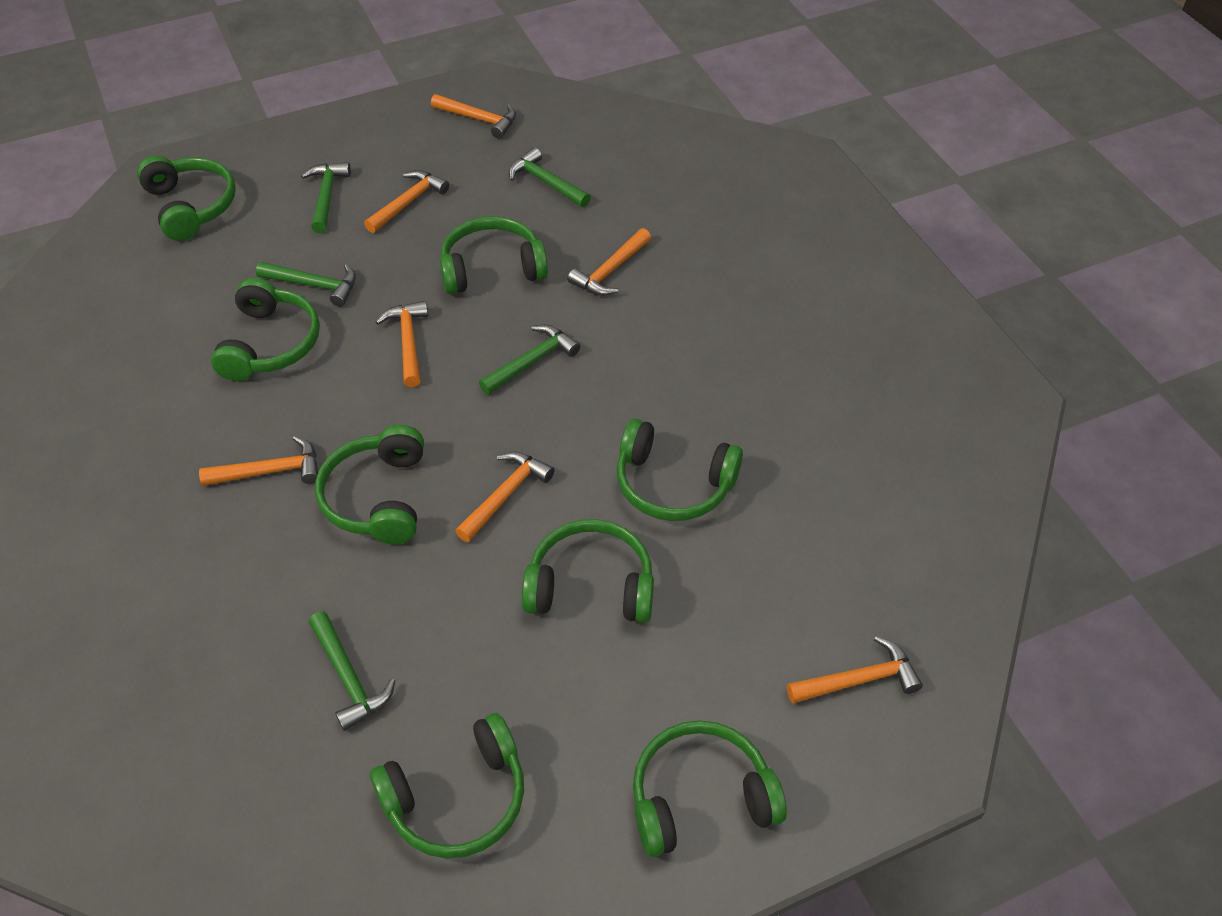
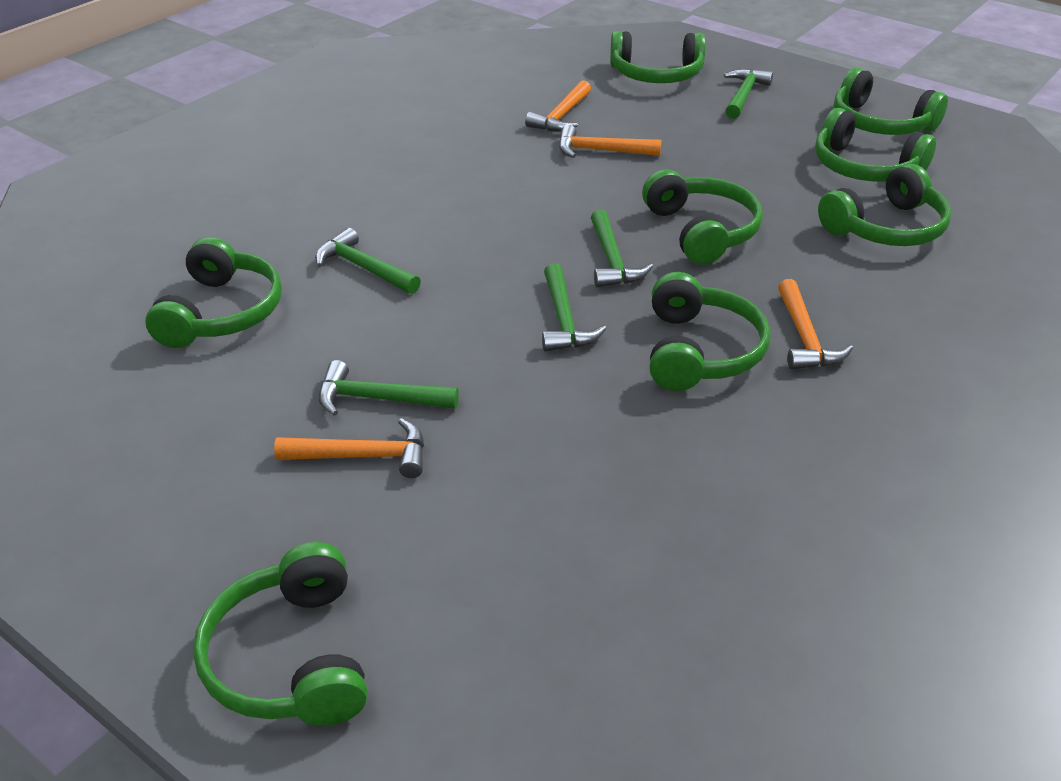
orange hammer: [199,436,318,486] [364,170,449,233] [376,301,428,387] [431,94,516,139] [455,451,554,542] [568,228,651,296] [787,636,923,704] = 7 -> [274,418,424,478] [525,80,591,132] [559,124,661,158] [778,279,853,370] = 4

